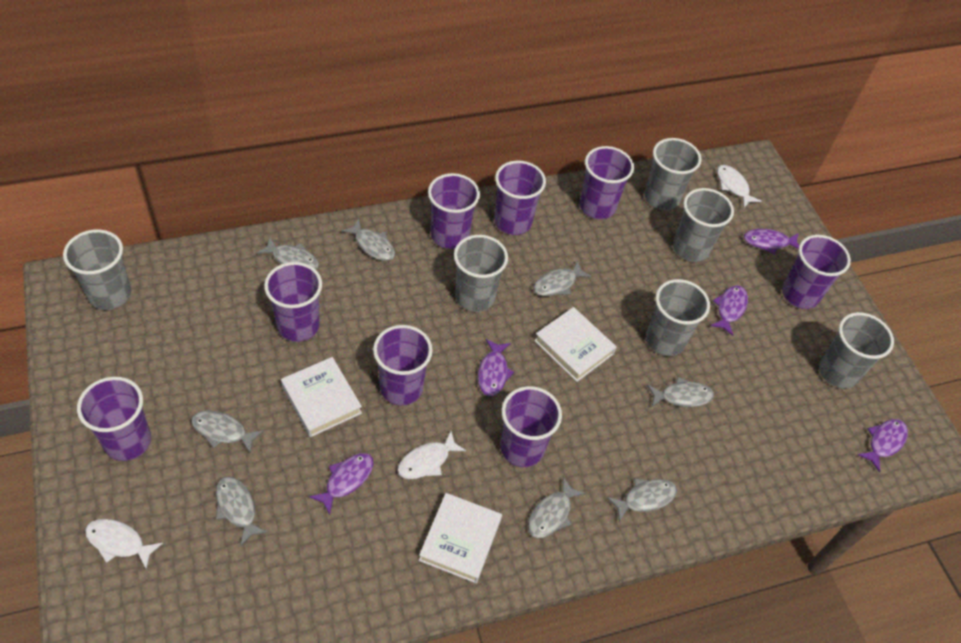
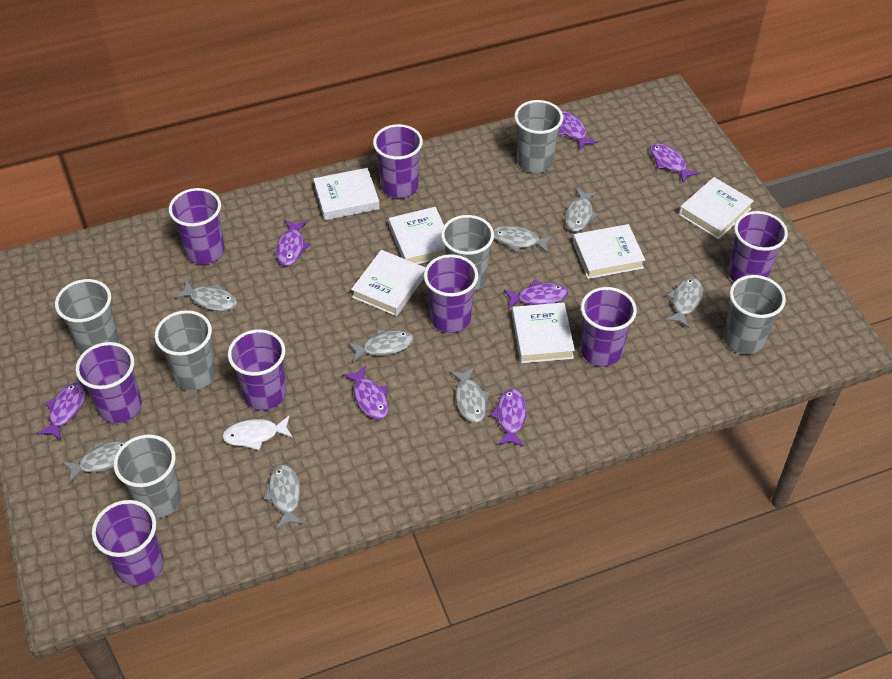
purple fish: [309,453,374,515] [478,339,514,396] [710,285,748,336] [744,229,799,255] [857,419,908,472] = 5 -> [37,383,86,441] [276,220,310,266] [343,365,389,419] [490,388,527,447] [504,280,568,309] [558,111,598,150] [650,143,700,182] = 7
white book: [281,357,362,437] [419,493,502,583] [534,307,616,382] = 3 -> [313,168,380,220] [351,250,425,316] [389,207,446,264] [512,302,575,363] [573,224,645,279] [679,177,754,239] = 6
white fish: [85,519,163,569] [398,431,466,479] [717,165,761,208] = 3 -> [222,415,293,450] = 1

